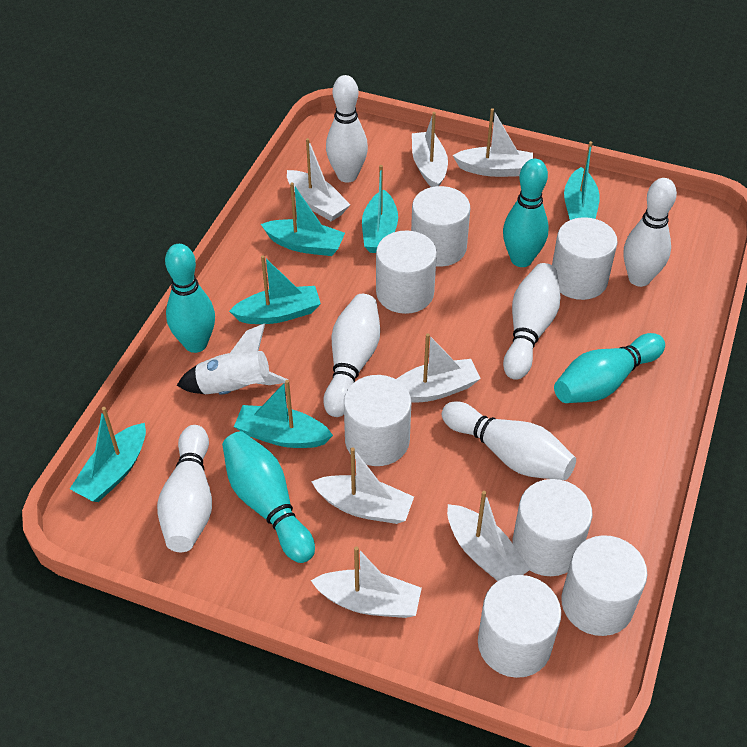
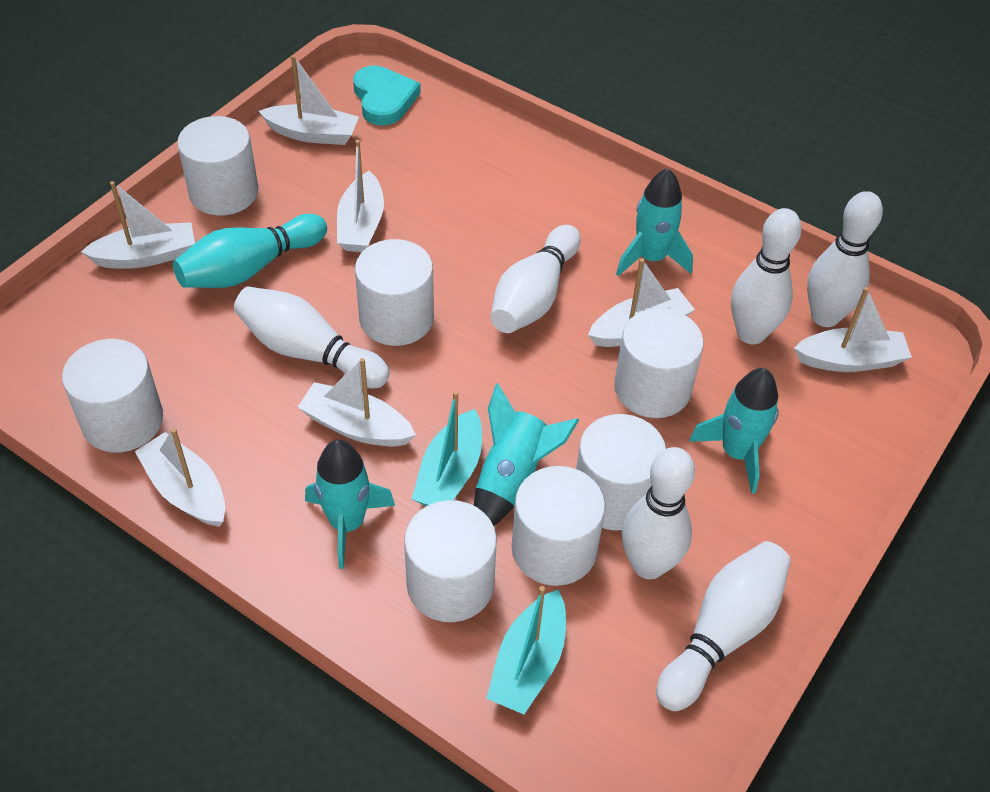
turquoise boat: [70,407,146,502] [229,255,321,324] [234,380,333,448] [261,182,345,256] [362,165,398,253] [564,141,600,220] = 6 -> [412,391,482,506] [486,586,566,714] = 2
turquoise bowling pin: [165,244,215,353] [222,431,315,563] [503,159,549,267] [554,333,665,403] = 4 -> [173,214,327,288] = 1
turquoise heart: none = 0 -> [353,65,421,126] = 1
turquoise rocket: none = 0 -> [305,440,395,569] [474,383,579,526] [616,168,693,276] [689,368,779,494] = 4
white rocket: [177,324,288,395] = 1 -> none = 0

